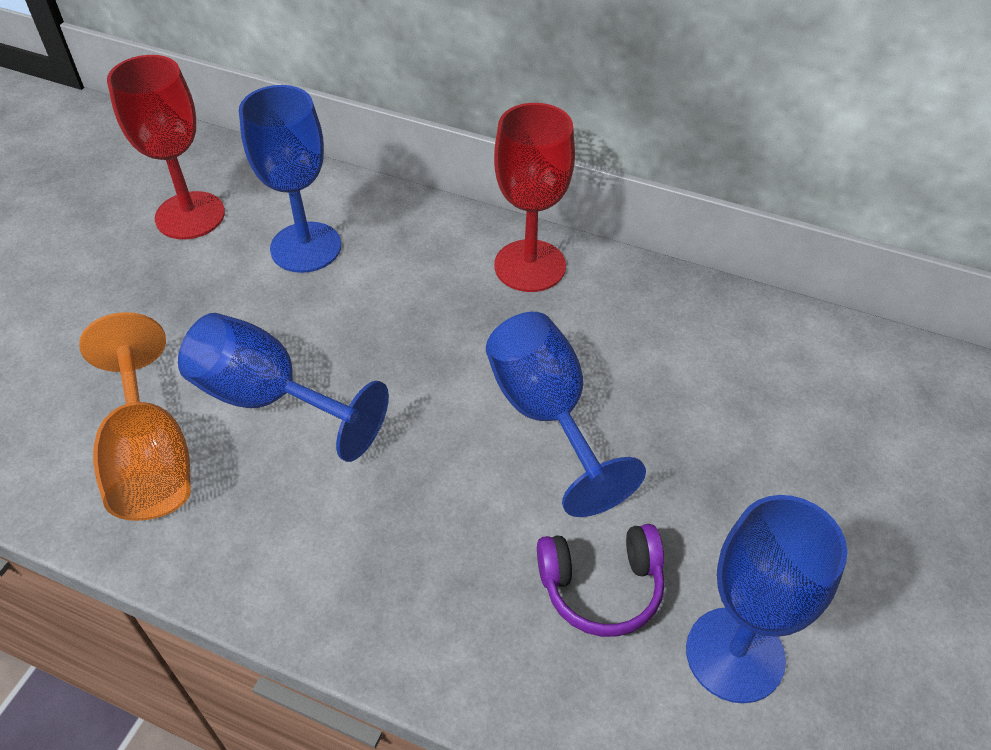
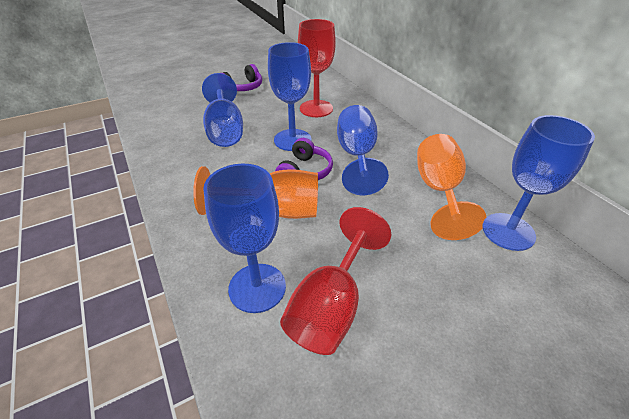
blue goblet: [178,313,389,462] [239,85,341,273] [486,312,646,517] [686,495,847,703] = 4 -> [202,73,243,147] [203,163,286,313] [268,42,312,151] [337,105,389,195] [483,115,595,251] = 5
orange goblet: [79,312,191,521] = 1 -> [193,166,318,219] [417,134,487,240] = 2
purple headphones: [537,524,665,637] = 1 -> [223,64,262,91] [275,138,333,180] = 2

